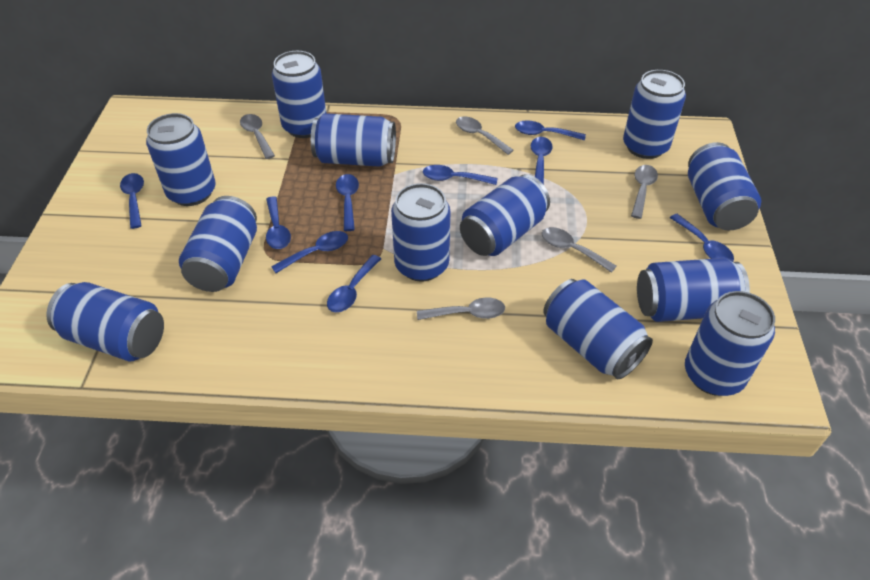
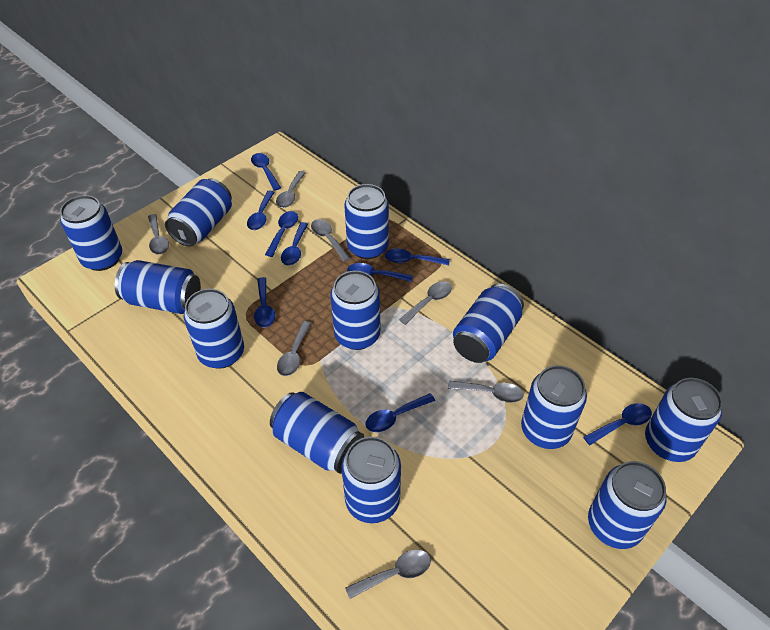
grey spoon: [240,114,275,159] [417,298,505,320] [456,116,514,155] [542,227,617,273] [631,165,658,219] = 5 -> [148,214,169,255] [276,171,306,208] [277,321,312,376] [311,219,351,262] [345,550,431,599] [399,281,452,325] [448,381,524,403] = 7

